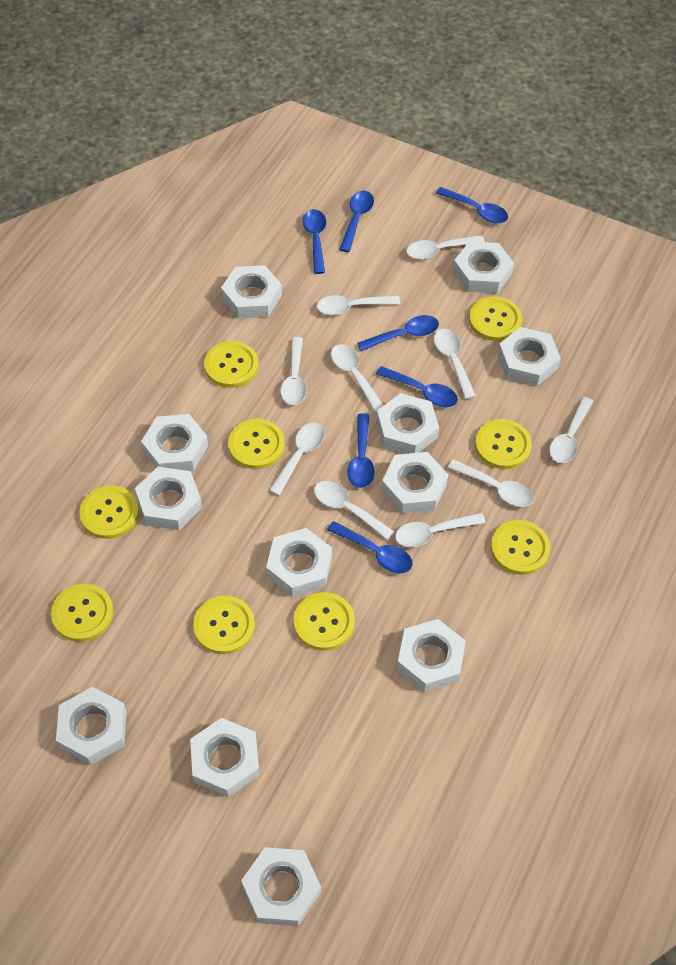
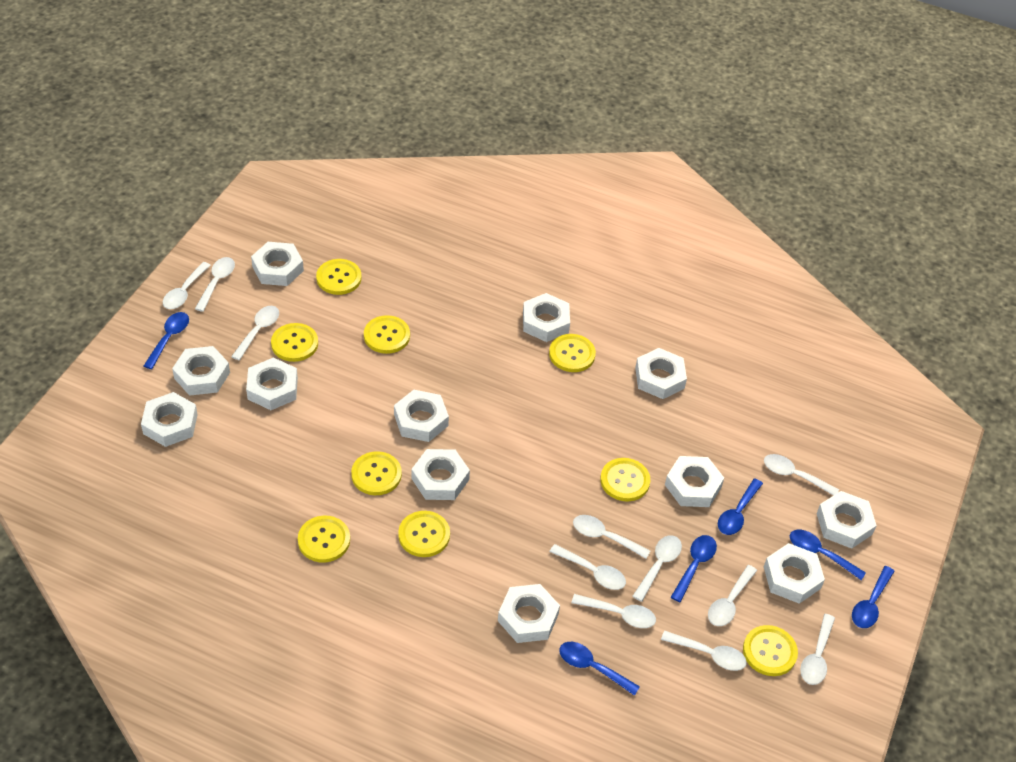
blue spoon: [302,209,326,274] [327,521,413,573] [339,191,374,252] [347,414,375,488] [357,315,439,351] [376,366,458,407] [436,187,508,223] = 7 -> [144,312,189,369] [559,642,640,696] [671,535,717,602] [718,479,763,535] [790,530,866,580] [852,566,895,628] = 6
white spoon: [269,423,325,496] [280,337,307,405] [314,481,394,540] [317,295,400,315] [331,344,384,412] [395,513,486,547] [406,235,485,260] [434,329,476,399] [448,459,533,507] [549,397,594,463] = 10 -> [163,262,211,309] [195,257,235,312] [231,306,279,360] [549,544,626,590] [571,594,656,628] [573,515,650,559] [632,535,682,602] [661,631,747,671] [708,565,757,626] [764,454,839,496] [800,614,835,685] = 11

